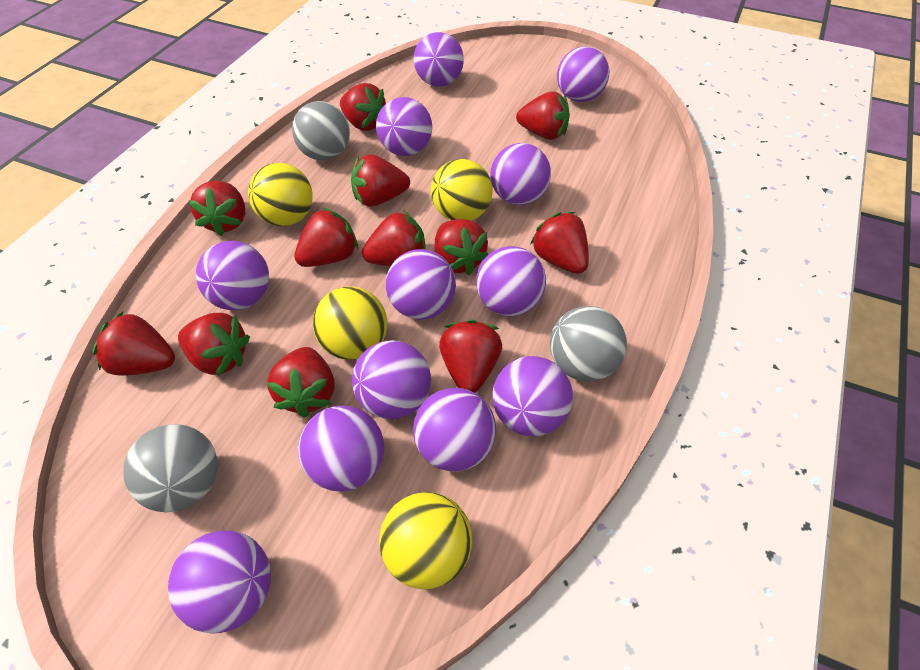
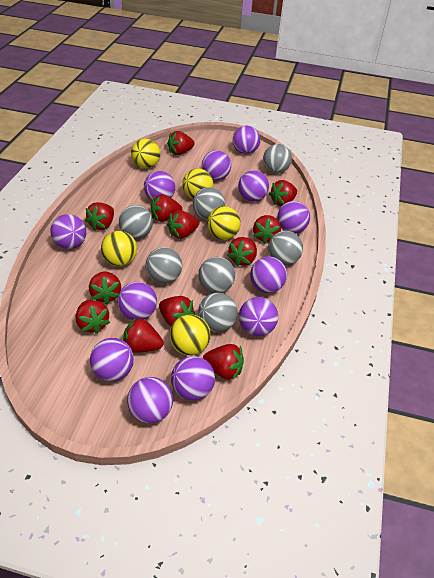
grey ball: [123,424,218,512] [292,101,350,161] [550,306,627,382] = 3 -> [119,205,153,239] [146,247,182,284] [193,187,225,220] [198,257,235,293] [198,293,238,332] [263,144,292,174] [268,231,303,266] = 7
yellow ball: [248,163,313,226] [313,287,387,360] [379,492,472,589] [431,159,493,221] = 4 -> [101,231,137,267] [131,139,160,168] [169,314,211,356] [182,168,213,199] [207,206,241,240] = 5

